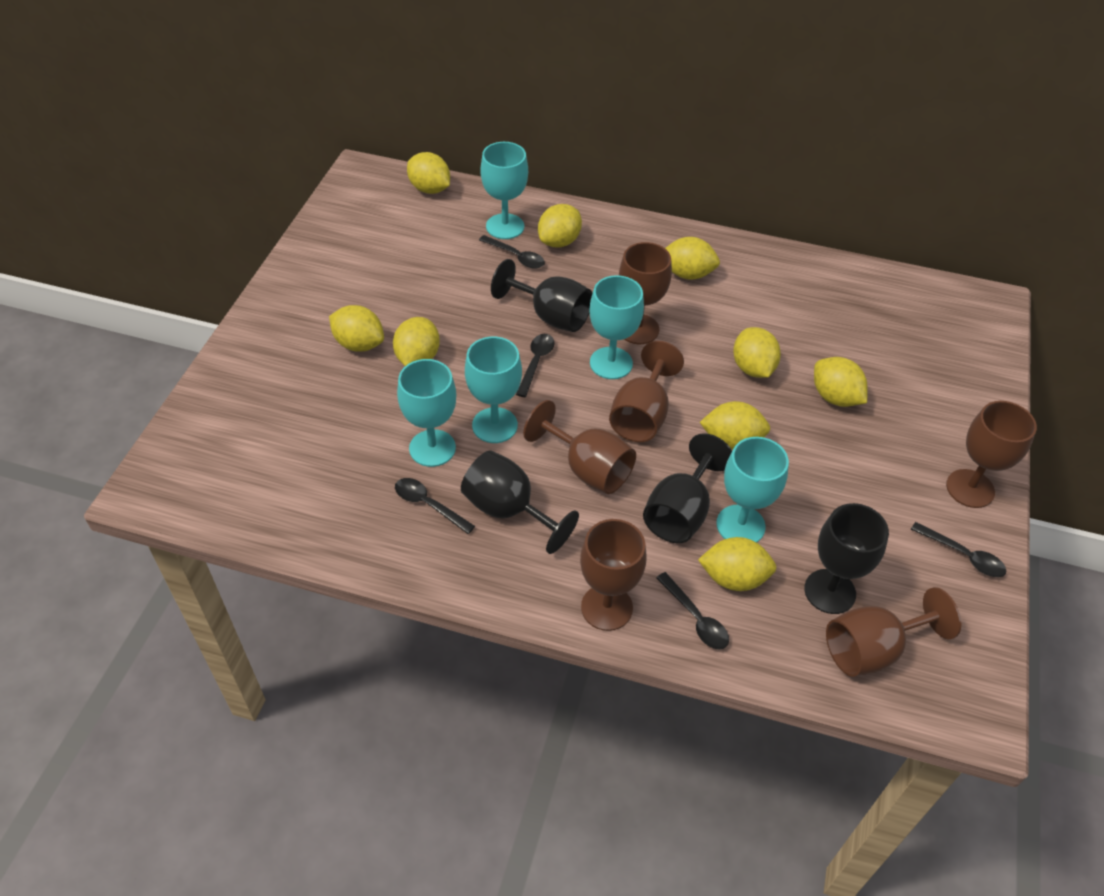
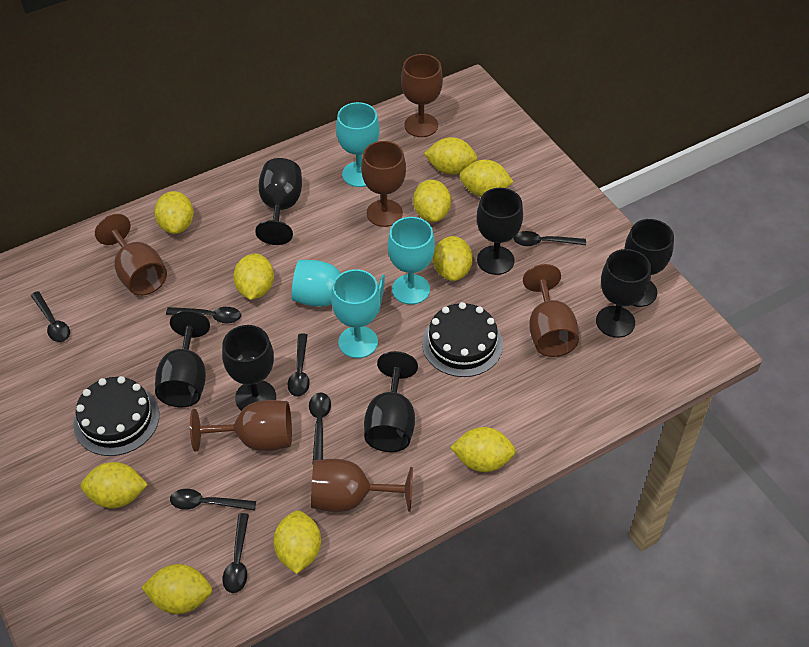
black cake: none = 0 -> [73,376,159,456] [422,302,503,377] = 2
black goblet: [461,450,579,554] [491,259,592,332] [643,433,732,543] [804,503,889,614] = 4 -> [155,310,210,407] [222,325,276,411] [255,158,302,245] [364,351,418,452] [477,188,523,275] [596,249,651,338] [625,219,674,307] = 7
black spoon: [395,478,475,534] [479,235,545,269] [516,334,555,397] [656,572,729,649] [911,522,1006,577] = 5 -> [31,291,70,342] [166,307,241,323] [170,489,256,511] [223,513,249,593] [288,333,310,397] [309,392,331,463] [513,231,586,246] = 7
turquoise goblet: [397,359,456,467] [465,337,522,443] [480,142,528,239] [590,275,644,379] [716,437,789,542] = 5 -> [292,260,385,313] [331,269,380,358] [336,102,380,187] [388,217,435,305] = 4
yellow lemon: [329,305,384,352] [393,317,440,366] [407,152,450,194] [538,204,582,248] [665,237,720,280] [698,537,776,591] [700,401,770,450] [733,327,781,378] [814,357,867,407] = 9 -> [81,462,148,509] [141,564,212,614] [154,191,194,234] [233,253,274,300] [273,510,321,574] [413,180,451,222] [424,137,477,175] [433,236,473,281] [450,427,516,472] [459,160,513,197] = 10

